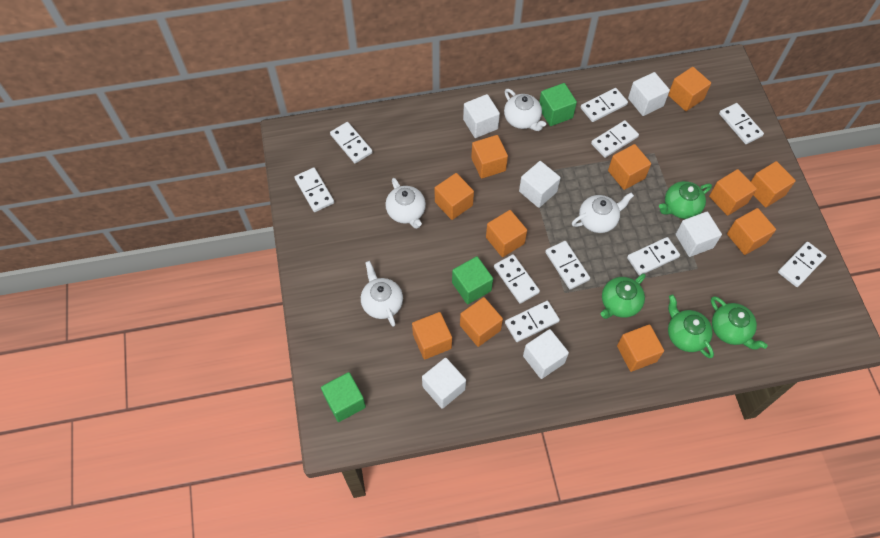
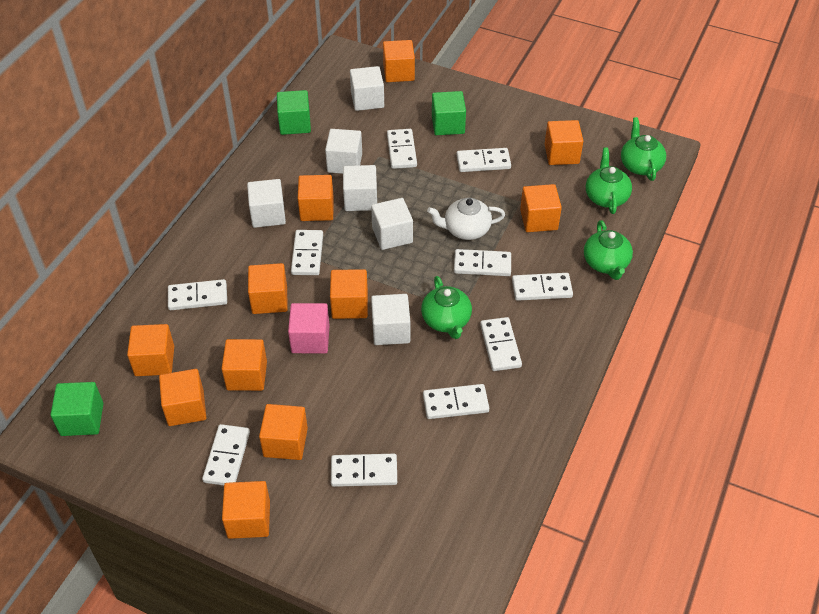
pink cube: none = 0 -> [288,303,330,353] = 1
white teapot: [361,261,403,327] [385,178,426,229] [504,89,546,131] [572,192,634,233] = 4 -> [427,198,505,240] = 1

